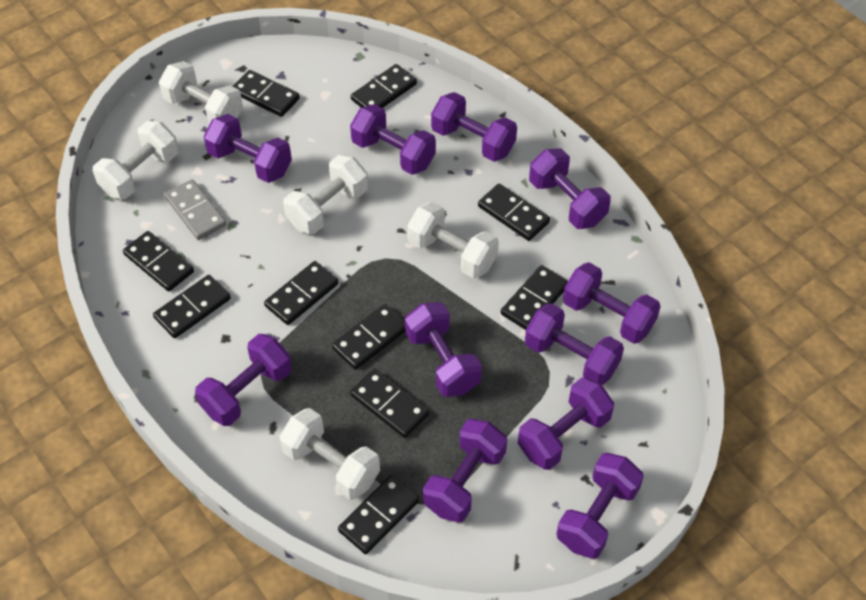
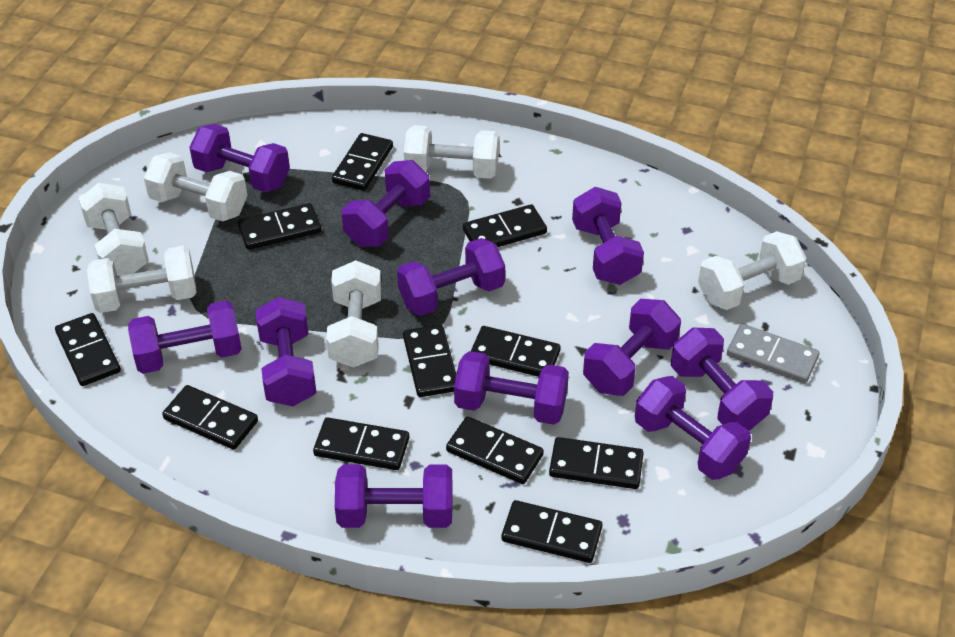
black domino: [123,231,194,291] [153,275,231,338] [232,70,300,117] [264,261,339,325] [332,304,405,370] [338,475,419,554] [350,369,429,438] [351,64,417,108] [478,183,550,241] [501,265,568,330] = 10 -> [55,313,121,386] [162,385,258,450] [238,203,321,250] [313,417,409,470] [332,133,393,191] [403,325,456,397] [446,416,544,484] [463,204,547,247] [471,326,561,377] [501,500,602,563] [549,437,644,489] = 11
white dumbbell: [93,121,179,199] [159,61,243,124] [279,408,380,500] [283,155,368,234] [407,202,499,279] = 5 -> [79,183,149,276] [87,246,196,313] [144,152,247,221] [326,260,382,368] [404,125,499,179] [698,231,806,310] = 6

